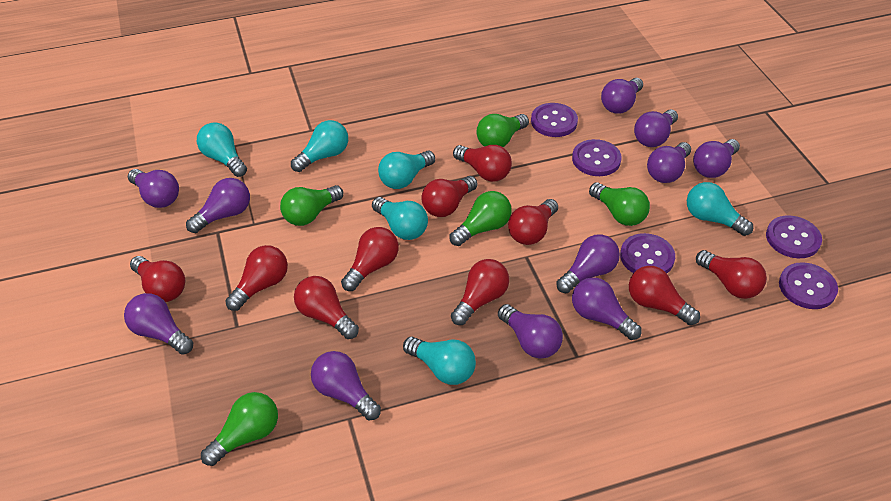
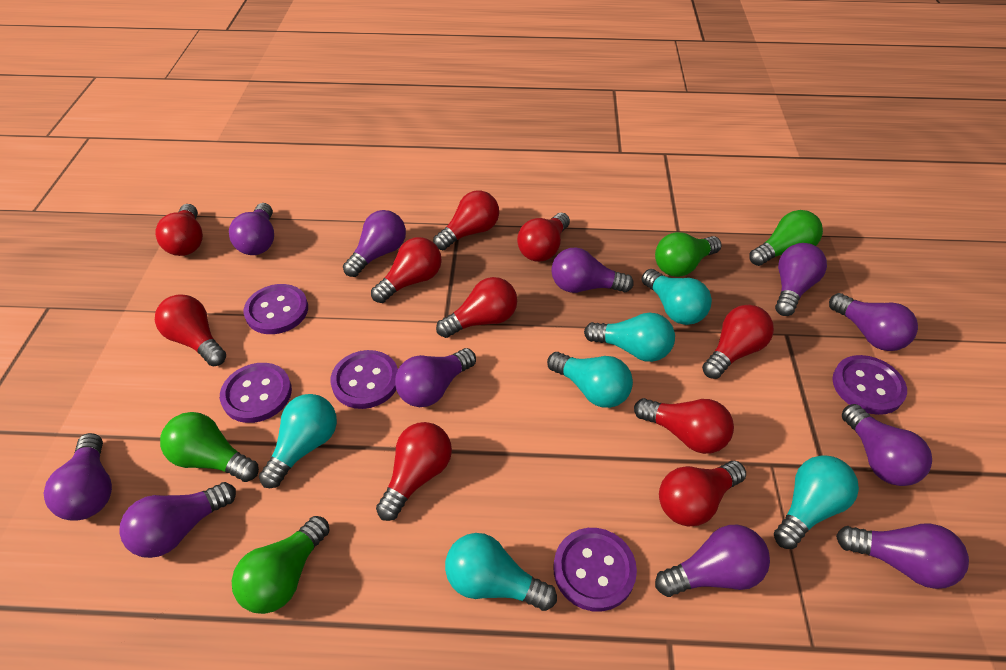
green light bulb: [201,392,278,466] [280,185,343,226] [450,191,512,246] [476,114,529,147] [589,182,650,226] = 5 -> [160,412,259,482] [232,516,330,614] [655,232,721,277] [749,210,823,266] = 4

